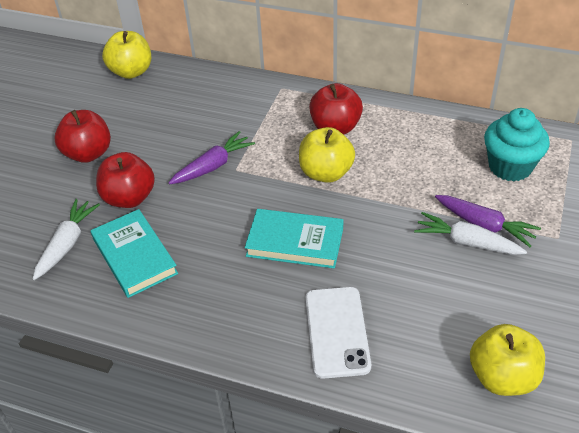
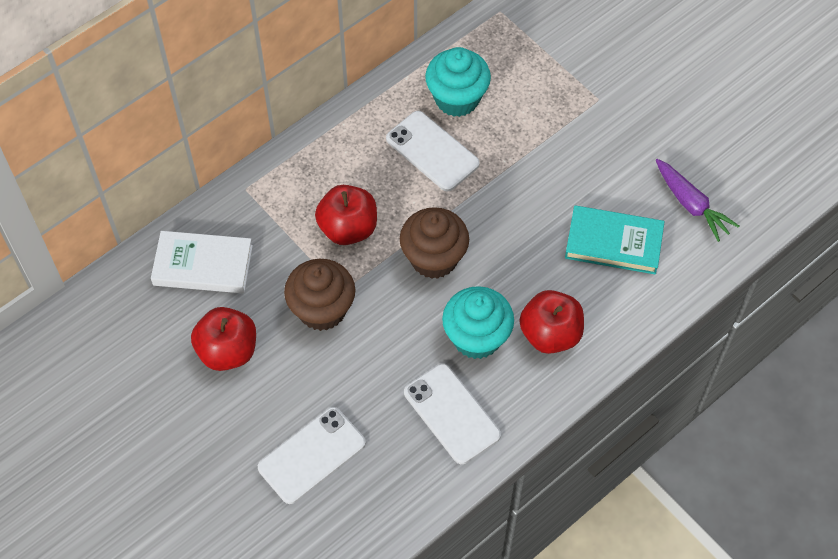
brown cupcake: none = 0 -> [284,259,355,331] [400,207,469,279] = 2
purple carrot: [168,131,255,184] [435,195,541,247] = 2 -> [656,159,739,242] = 1
turquoise book: [91,209,178,298] [245,209,343,269] = 2 -> [565,205,665,274] = 1
turquoise cupcake: [484,108,550,182] = 1 -> [425,47,491,117] [442,286,514,359] = 2
white book: none = 0 -> [151,231,253,293] = 1
white carrot: [33,199,100,280] [414,212,527,255] = 2 -> none = 0
white phone: [305,287,371,379] = 1 -> [258,407,366,504] [386,111,480,192] [404,364,501,464] = 3
yellow apple: [102,31,151,79] [299,127,355,183] [470,324,545,396] = 3 -> none = 0

